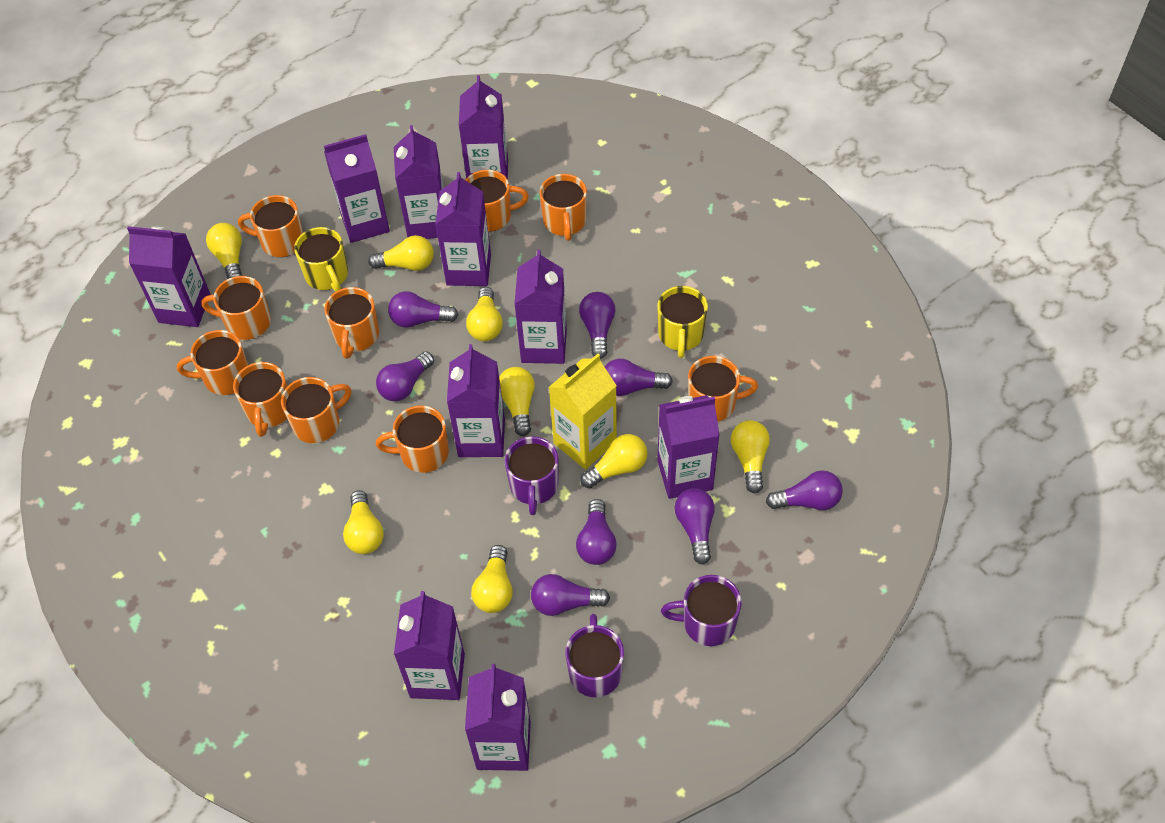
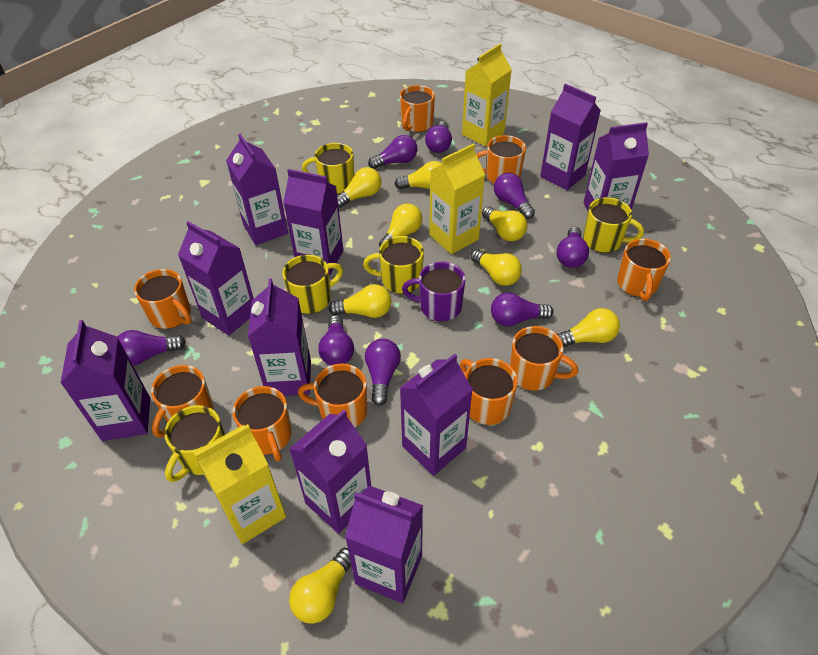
orange mug: [177,330,248,395] [201,276,271,340] [233,362,287,437] [238,195,303,257] [281,377,351,443] [324,287,379,359] [376,405,449,473] [465,170,529,232] [540,174,587,241] [688,356,758,422] = 10 -> [134,269,192,329] [151,365,214,438] [232,386,292,462] [298,364,367,427] [400,85,435,132] [460,358,518,425] [476,135,526,184] [510,326,578,390] [617,239,671,301] = 9
purple mug: [504,436,559,515] [565,614,624,697] [661,575,742,646] = 3 -> [402,262,465,321] = 1
yellow carton: [549,354,617,470] = 1 -> [193,424,286,544] [429,144,485,254] [462,44,512,147] = 3
yellow mug: [294,227,348,292] [657,286,708,358] = 2 -> [164,405,225,482] [282,255,343,314] [302,143,354,194] [363,236,424,294] [583,197,644,253] = 5

